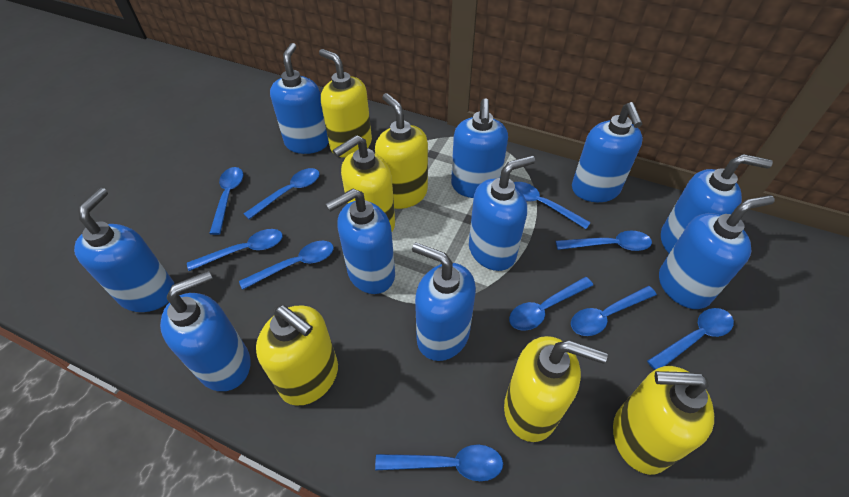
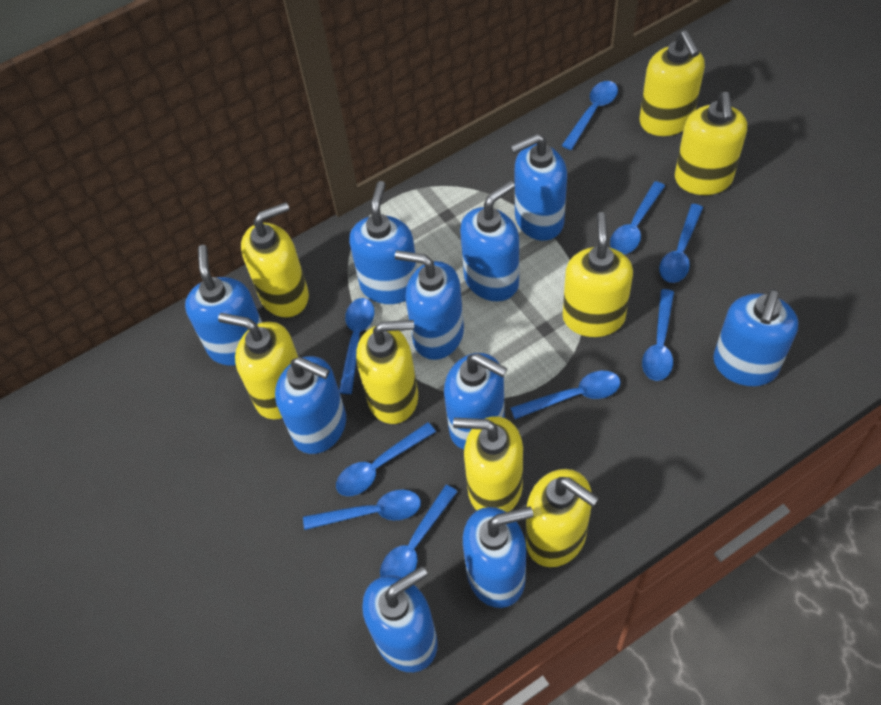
blue spoon: [187,229,283,271] [209,167,243,235] [239,241,334,290] [244,168,320,219] [375,445,503,481] [509,277,593,331] [514,182,591,229] [556,231,652,251] [571,286,657,336] [647,308,734,370] = 10 -> [303,490,421,530] [336,422,436,496] [339,298,375,394] [380,485,458,578] [511,371,621,419] [562,81,618,150] [610,181,665,254] [642,289,674,381] [659,204,703,283] = 9
yellow soap dispenser: [256,305,338,406] [319,49,372,158] [333,135,395,231] [375,93,428,209] [504,336,608,442] [613,366,714,475] = 6 -> [218,313,298,419] [241,202,309,317] [356,320,418,424] [453,416,523,512] [526,469,599,567] [563,212,633,337] [640,30,705,136] [675,92,747,195] = 8

